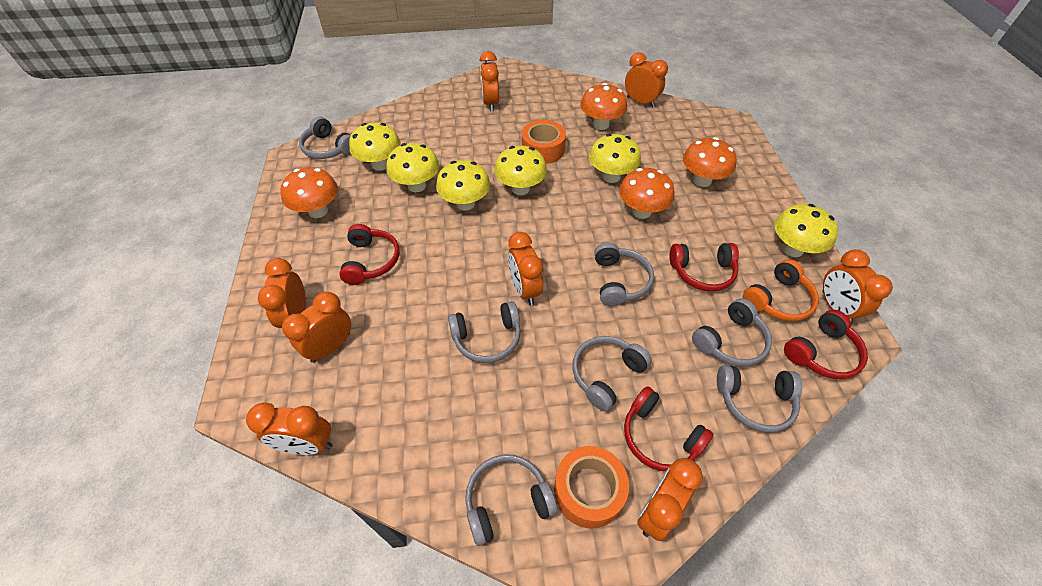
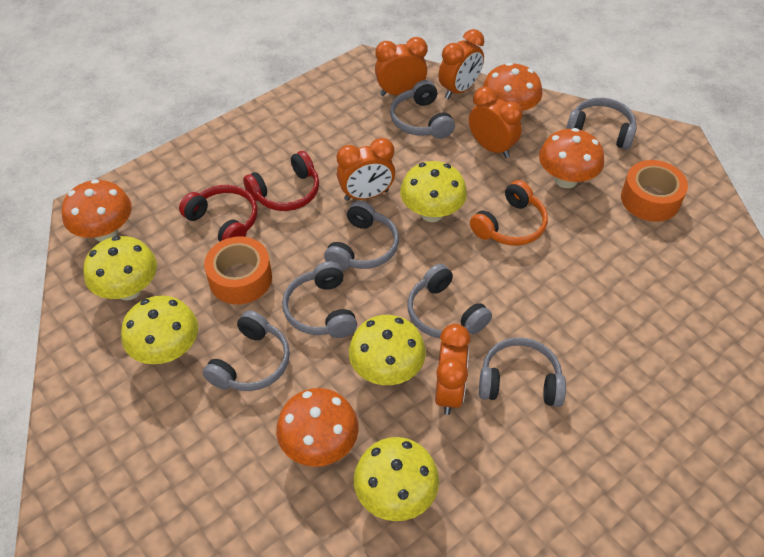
orange clock: [246,403,333,455] [258,258,306,328] [282,292,351,363] [480,51,499,112] [508,232,543,305] [625,52,668,108] [637,458,703,541] [822,249,893,325] = 8 -> [337,138,395,201] [375,37,428,96] [435,324,471,415] [438,29,484,99] [469,86,523,158] = 5
red headphones: [339,224,400,285] [624,386,713,471] [669,243,739,292] [784,310,868,379] = 4 -> [179,185,258,242] [243,151,319,211] = 2
yellow mushroom: [349,122,401,171] [386,143,439,192] [436,160,490,211] [494,146,547,195] [589,134,641,183] [774,204,838,257] = 6 -> [84,236,157,301] [121,295,198,364] [349,315,426,385] [353,437,439,521] [400,161,467,222] = 5

